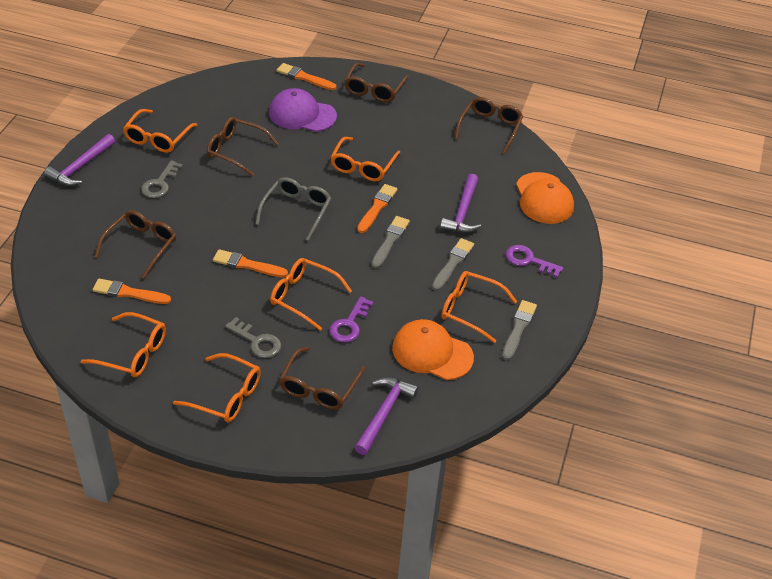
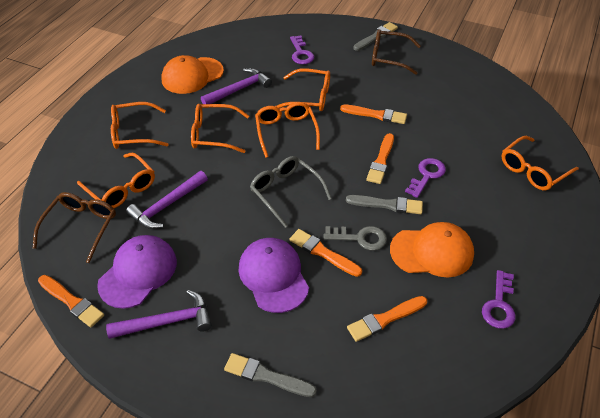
brown glasses: [95,210,176,279] [207,117,279,176] [279,347,365,410] [344,63,409,103] [455,97,523,154] = 5 -> [33,192,116,263] [372,29,421,75] = 2
grey key: [141,160,183,198] [225,317,281,358] = 2 -> [324,226,387,251] = 1
orange brush: [93,279,171,304] [213,249,288,277] [277,63,337,90] [357,184,397,233] = 4 -> [38,275,104,327] [289,229,362,277] [340,105,407,124] [347,296,427,342] [366,133,394,184] = 5
purple cap: [269,88,337,132] = 1 -> [97,235,177,309] [238,238,309,313] = 2
purple key: [330,296,373,342] [506,245,563,277] = 2 -> [290,35,314,64] [405,158,446,198] [482,270,515,329] = 3

